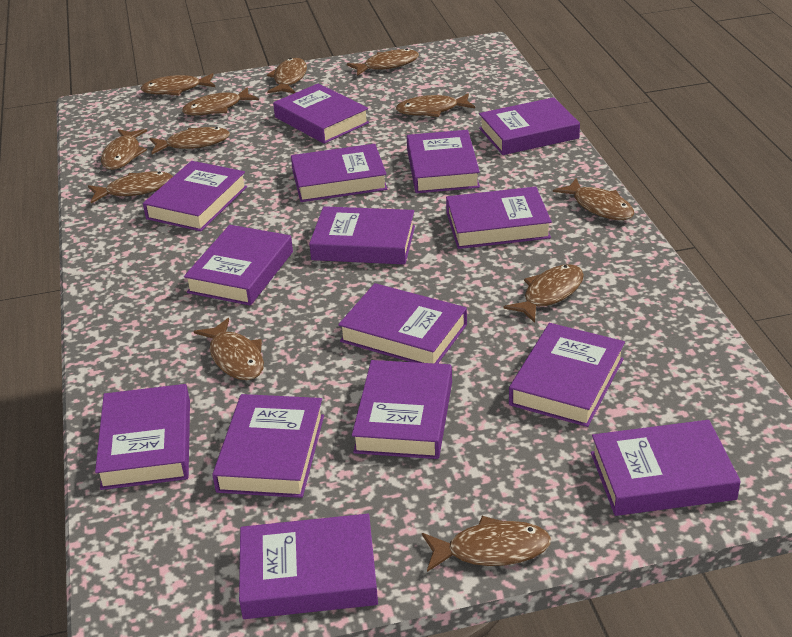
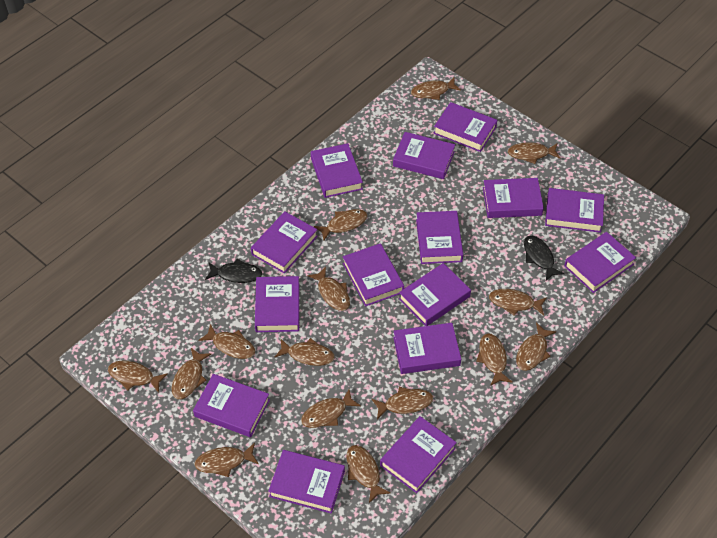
black fish: none = 0 -> [205,259,262,283] [524,236,565,281] = 2
brown fish: [88,171,173,203] [101,129,147,170] [140,73,215,96] [150,127,230,154] [182,87,259,116] [194,318,264,380] [267,58,307,93] [347,49,419,76] [396,93,475,117] [422,516,551,572] [504,264,584,323] [553,178,634,220] = 12 -> [108,361,168,393] [172,348,212,399] [195,443,259,477] [198,324,255,359] [275,338,335,366] [301,389,361,428] [307,266,350,311] [314,209,367,241] [346,445,390,503] [372,387,433,419] [411,78,461,100] [476,333,513,386] [489,289,547,316] [508,142,560,164] [516,322,556,371] = 15

